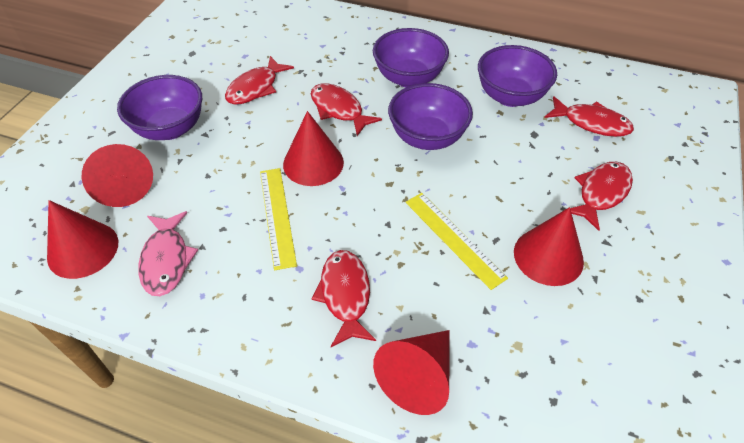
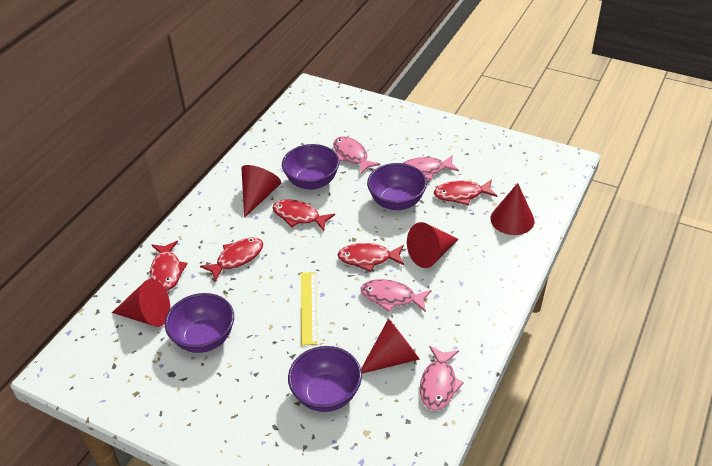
pink fish: [138,211,198,296] = 1 -> [333,136,380,174] [361,279,432,312] [403,155,459,180] [420,346,464,410] = 4
yellow ruler: [260,168,297,270] [406,193,508,290] = 2 -> [301,272,318,346] = 1

